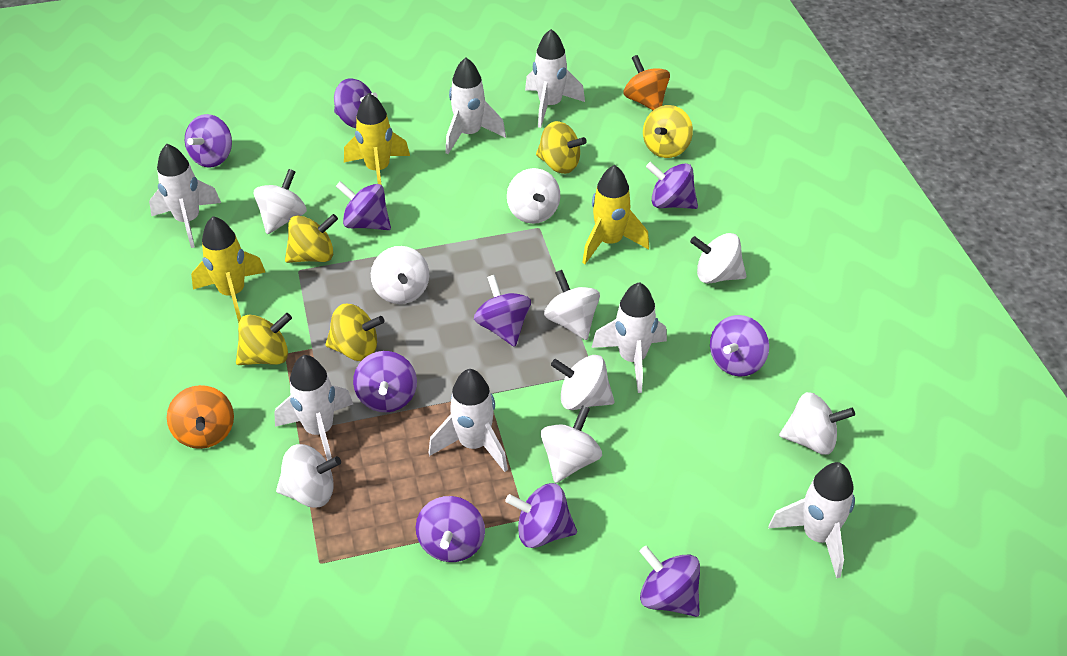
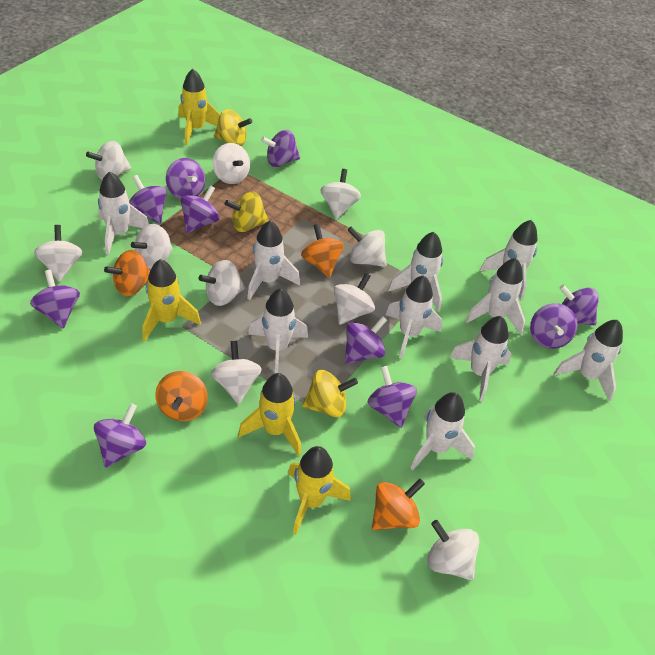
orange spinning top: [167,385,234,449] [623,55,670,110] = 2 -> [104,250,150,296] [155,371,208,421] [301,224,344,278] [372,479,425,530] = 4
white rocket: [149,144,221,248] [274,355,353,461] [429,369,508,472] [446,57,506,154] [525,29,585,128] [591,282,667,393] [768,462,855,578] = 7 -> [98,171,149,255] [247,220,300,300] [248,288,308,373] [385,275,442,359] [388,232,443,312] [411,392,475,470] [449,316,511,401] [465,258,525,334] [480,220,538,301] [554,320,623,401] = 10
white spinning top: [254,169,307,234] [276,444,341,508] [371,246,429,304] [507,168,560,224] [541,405,602,483] [544,270,600,340] [551,355,615,410] [690,233,746,284] [779,392,855,455] = 9 -> [34,225,83,282] [86,141,131,180] [131,224,173,269] [198,260,245,306] [211,341,262,404] [212,143,250,184] [321,169,361,219] [334,273,375,325] [348,226,387,267] [427,520,479,580] = 10
yellow rocket: [191,216,266,323] [344,93,410,185] [582,165,649,264] = 3 -> [142,259,201,341] [178,69,220,145] [238,373,301,456] [288,446,351,535] = 4
yellow spinning top: [236,313,292,365] [285,214,338,263] [325,303,384,361] [536,121,587,174] [643,105,693,158] = 5 -> [214,109,252,146] [225,192,269,232] [302,370,358,417] = 3

